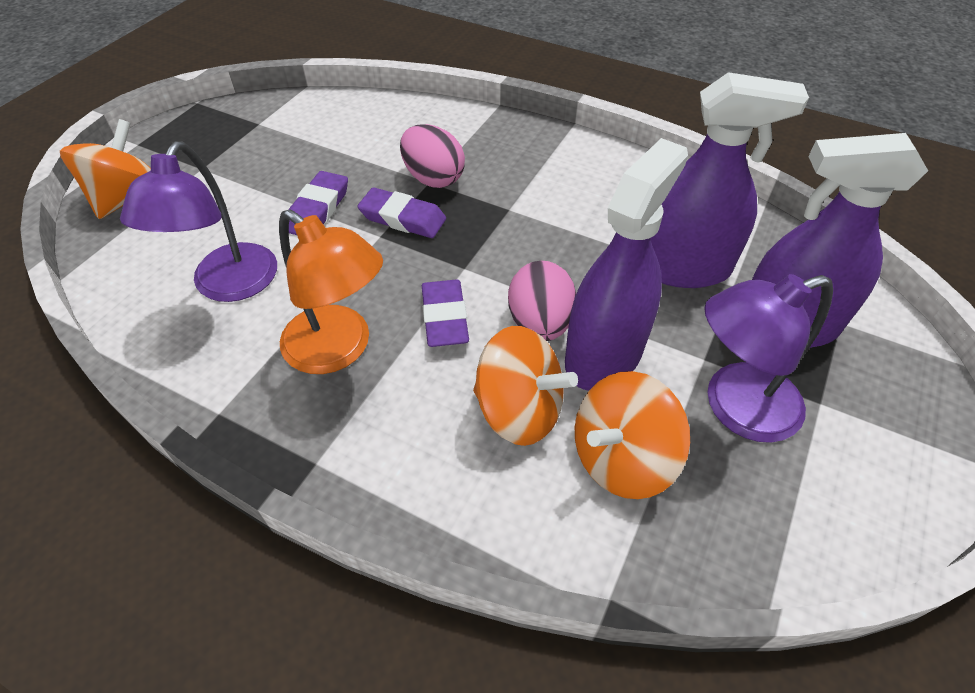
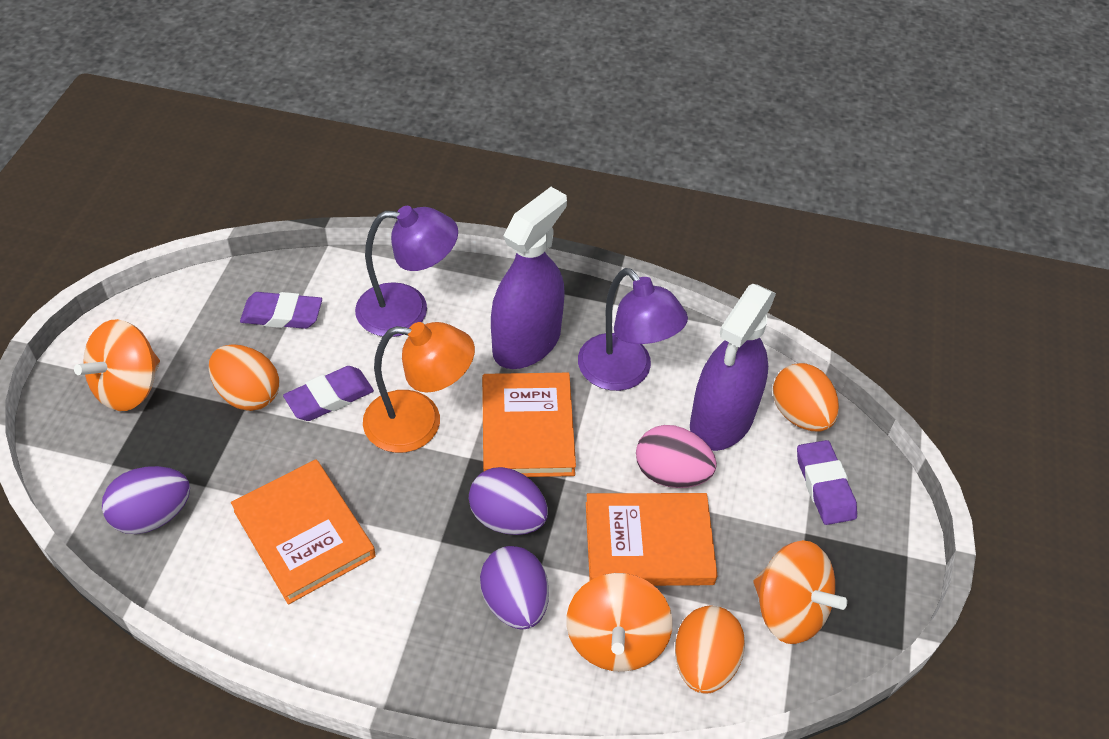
orange book: none = 0 -> [231,459,376,604] [482,373,576,477] [586,493,718,586] = 3
orange egg: none = 0 -> [209,344,279,411] [675,606,745,694] [773,363,839,431] = 3
pink egg: [400,124,465,188] [508,261,576,341] = 2 -> [636,425,717,488] = 1
purple egg: none = 0 -> [102,466,190,534] [469,467,548,535] [480,546,549,629] = 3
purple spray bottle: [565,138,688,390] [651,72,809,288] [752,133,928,348] = 3 -> [491,187,567,369] [690,284,776,451] = 2

